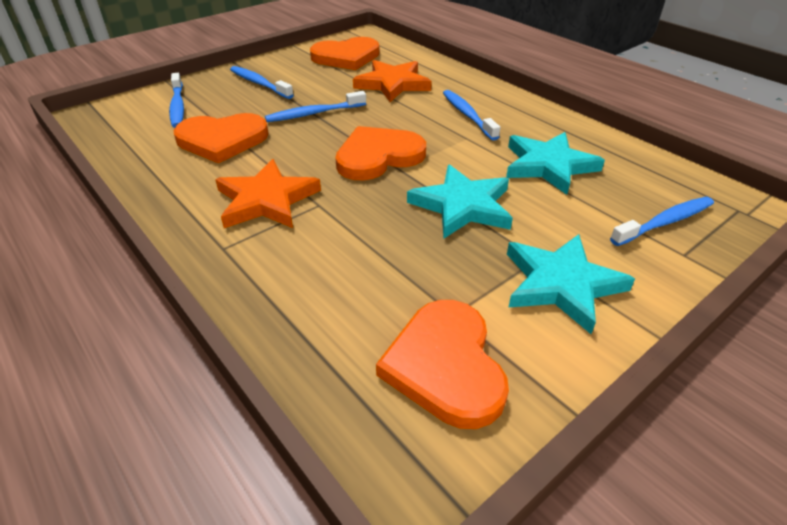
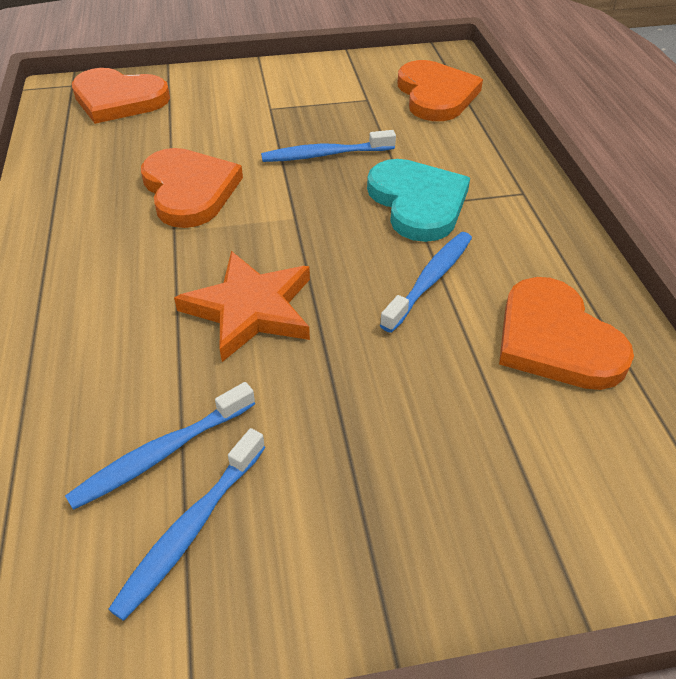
blue toothbrush: [169,73,184,128] [230,66,294,99] [265,91,366,122] [443,90,501,141] [610,197,714,246] = 5 -> [65,382,255,510] [108,428,265,621] [261,130,396,162] [380,232,472,333] = 4
orange star: [215,159,321,228] [353,60,432,102] = 2 -> [174,251,310,362] = 1
turquoise heart: none = 0 -> [367,159,470,242] = 1
turquoise star: [407,165,513,239] [506,132,605,195] [507,234,635,334] = 3 -> none = 0

